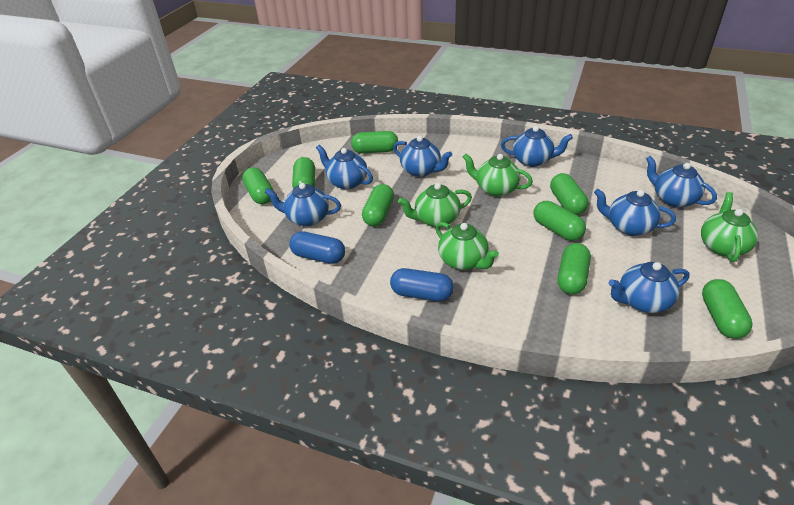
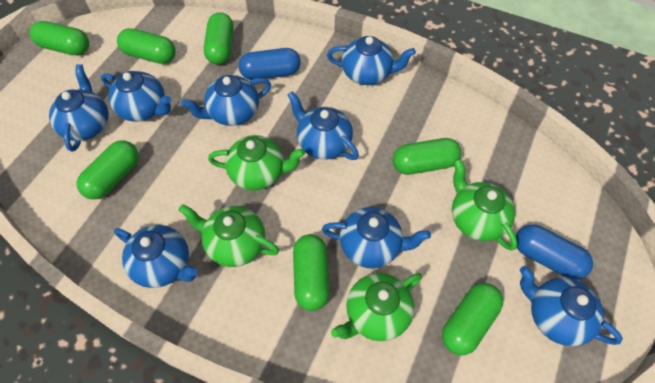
blue teapot: [265,183,341,226] [316,145,373,189] [393,136,452,177] [501,126,573,167] [594,189,676,236] [609,262,690,313] [646,156,717,208] = 7 -> [49,64,109,152] [101,71,171,122] [114,225,198,288] [181,75,271,126] [288,91,359,160] [322,207,431,268] [327,36,416,85] [520,266,623,346] = 8
green capsule: [242,167,274,205] [292,157,315,189] [351,131,398,153] [362,184,394,227] [533,201,586,241] [550,173,588,215] [558,243,591,295] [702,279,753,339] = 8 -> [30,21,89,55] [77,140,139,200] [117,28,176,64] [204,12,234,65] [293,234,330,311] [393,138,461,175] [442,283,503,355] = 7

